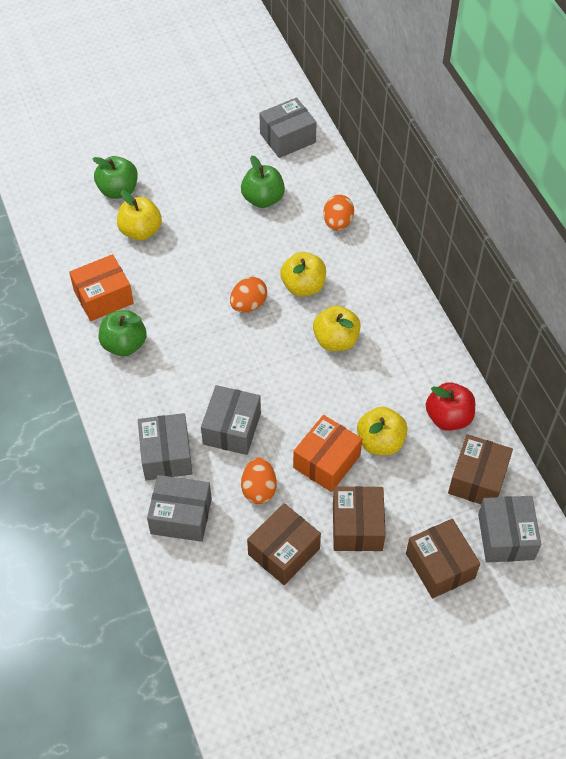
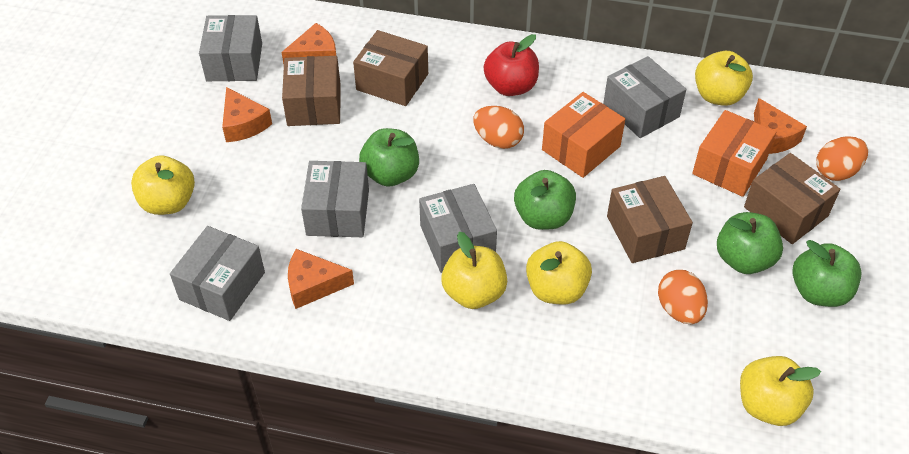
green apple: [92,156,138,199] [98,310,147,356] [241,155,285,208] = 3 -> [359,128,419,187] [514,170,576,230] [717,212,783,274] [792,240,862,307] = 4
orange cheese: none = 0 -> [222,87,272,142] [282,23,336,64] [288,249,354,309] [754,98,807,154] = 4
yellow apple: [117,190,162,241] [280,252,326,296] [313,305,361,351] [357,407,408,455] = 4 -> [131,155,195,215] [441,232,507,309] [526,241,592,305] [695,51,753,106] [740,356,821,426] = 5

